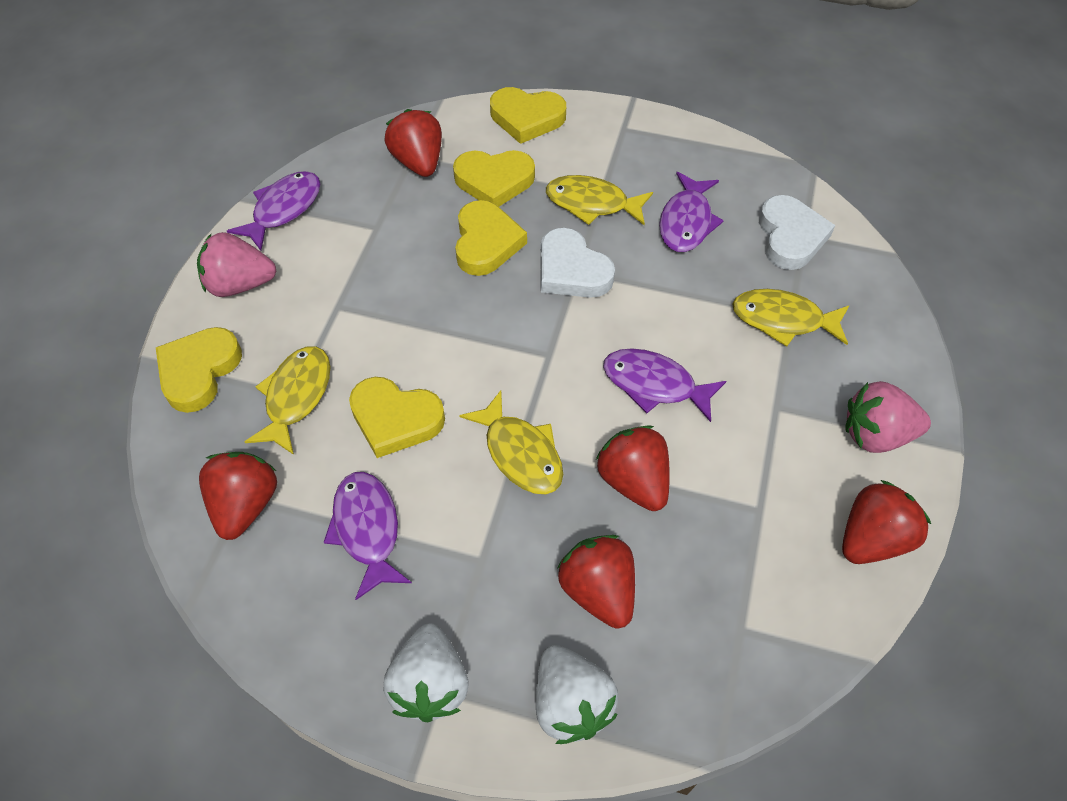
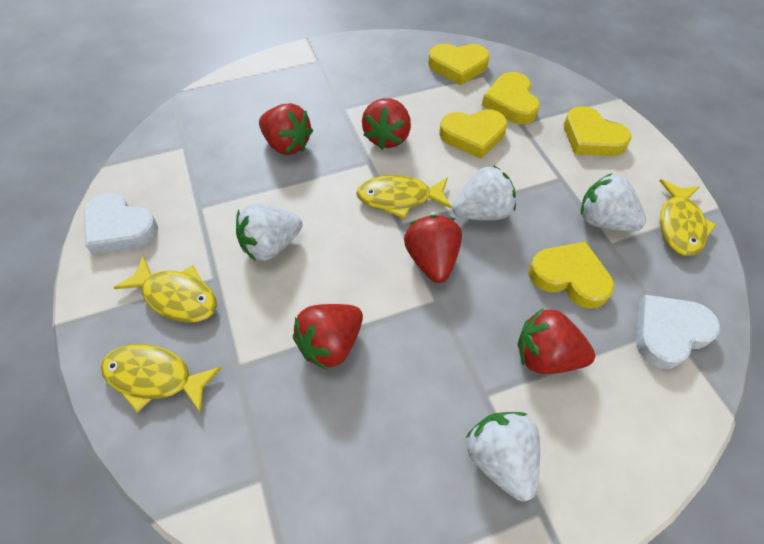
pink strawberry: [197,232,276,297] [845,381,931,453] = 2 -> none = 0
purple fish: [227,171,320,251] [323,472,412,600] [603,348,726,422] [659,172,724,252] = 4 -> none = 0
white strawberry: [383,623,468,722] [536,645,618,744] = 2 -> [236,204,302,261] [452,165,516,220] [466,412,540,501] [581,173,646,231] = 4

